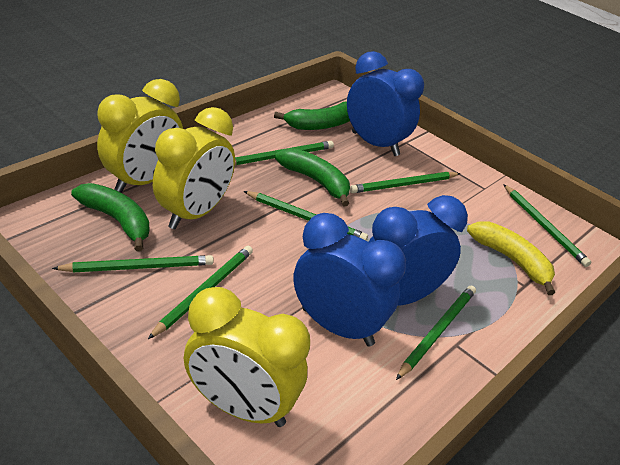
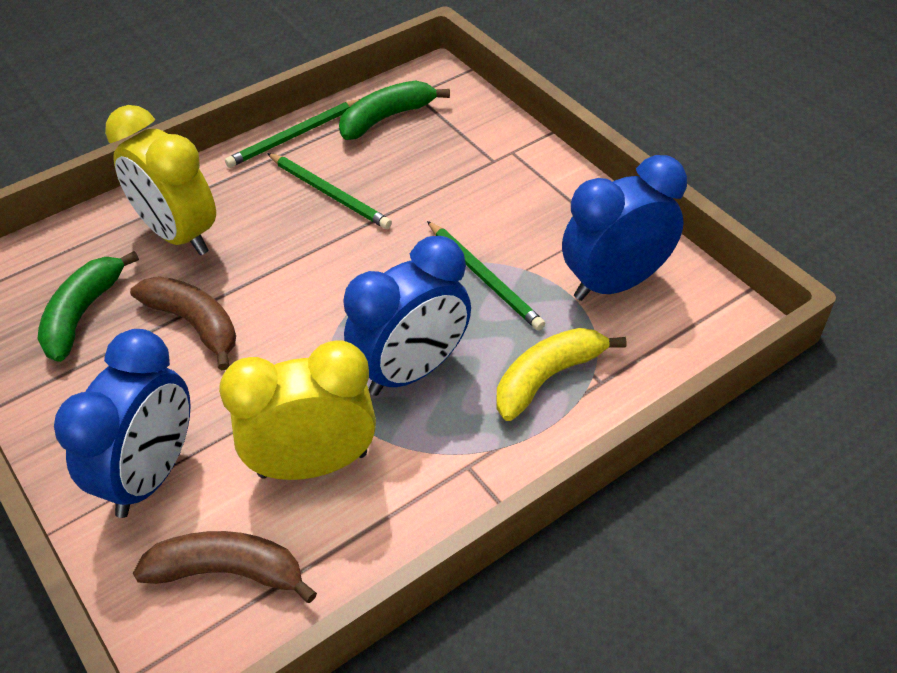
brown banana: none = 0 -> [130,276,236,371] [133,531,317,603] = 2
green banana: [71,183,150,251] [274,101,350,130] [275,148,350,206] = 3 -> [38,251,139,362] [339,81,450,140] = 2
green pencil: [52,255,214,272] [148,246,253,339] [235,141,334,165] [244,191,368,241] [350,172,461,193] [396,285,476,380] [503,184,591,267] = 7 -> [225,99,360,168] [267,153,392,229] [427,221,545,330] = 3
yellow clock: [97,79,183,193] [153,107,235,229] [184,287,310,427] = 3 -> [105,105,216,255] [219,340,376,480] = 2

